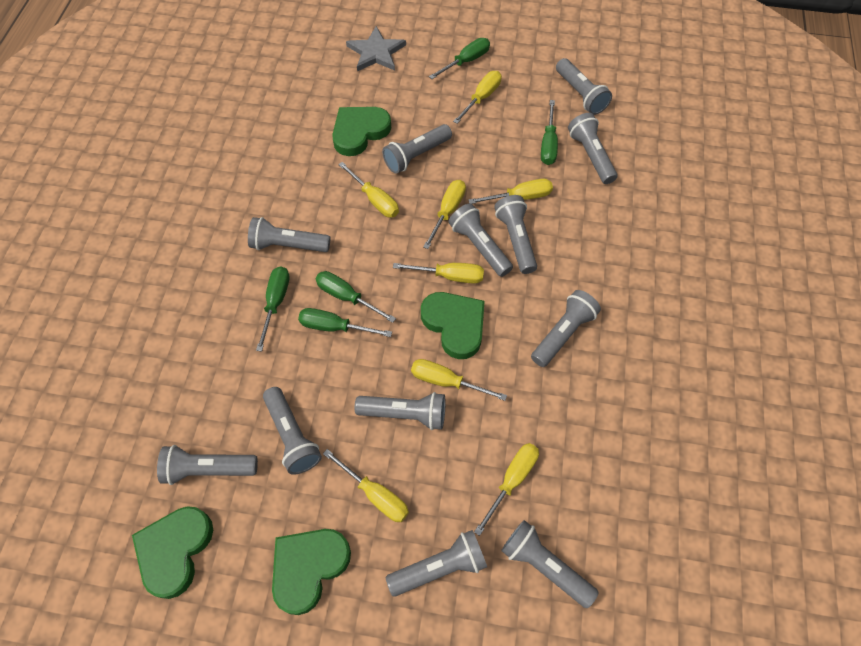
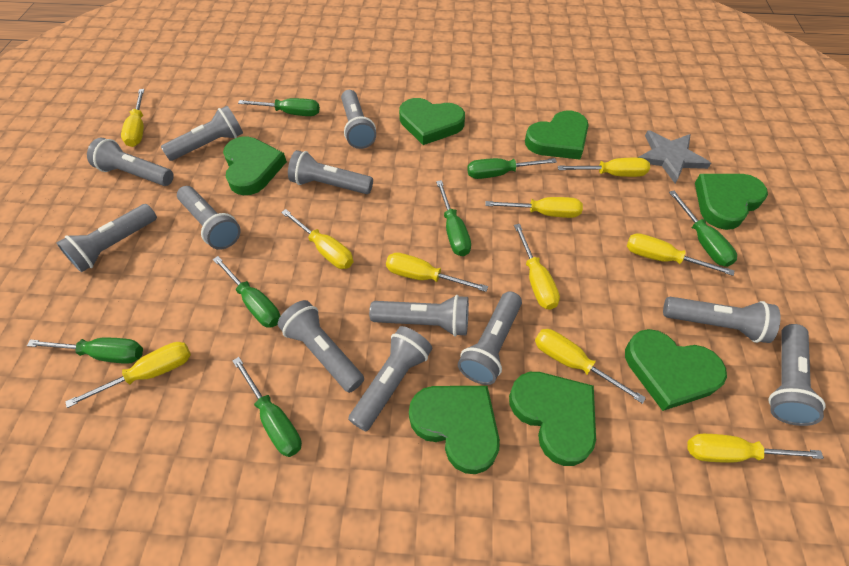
green heart: [132,506,213,599] [272,529,351,615] [332,107,391,156] [421,292,485,359] = 4 -> [223,136,287,195] [399,98,465,145] [409,386,500,474] [509,372,596,466] [525,110,589,159] [625,329,727,411] [695,174,768,230] = 7
green screwdriver: [256,267,290,351] [298,308,392,337] [316,271,396,323] [429,38,490,79] [541,100,558,165] = 5 -> [27,338,143,364] [213,256,280,328] [233,357,302,457] [238,98,320,116] [436,180,471,256] [467,158,557,179] [669,191,737,267] = 7
yellow screwdriver: [323,449,409,522] [338,162,399,217] [393,263,484,284] [411,359,507,401] [423,180,466,249] [453,71,502,124] [468,178,553,204] [474,443,539,536] = 8 -> [65,342,191,408] [121,89,144,147] [281,209,353,269] [386,252,488,292] [485,197,583,218] [514,224,560,310] [535,329,646,404] [558,158,650,177] [627,233,734,276] [687,434,824,463] = 10

